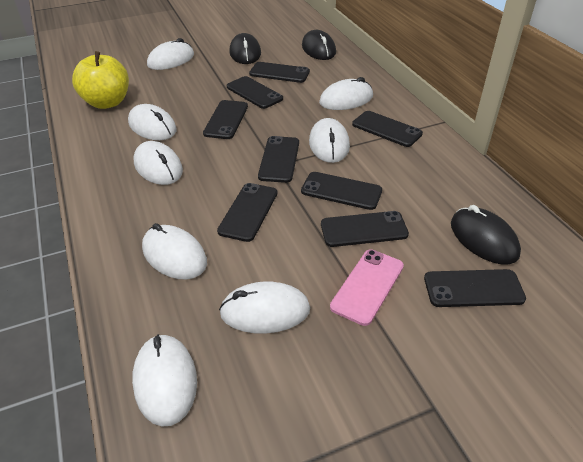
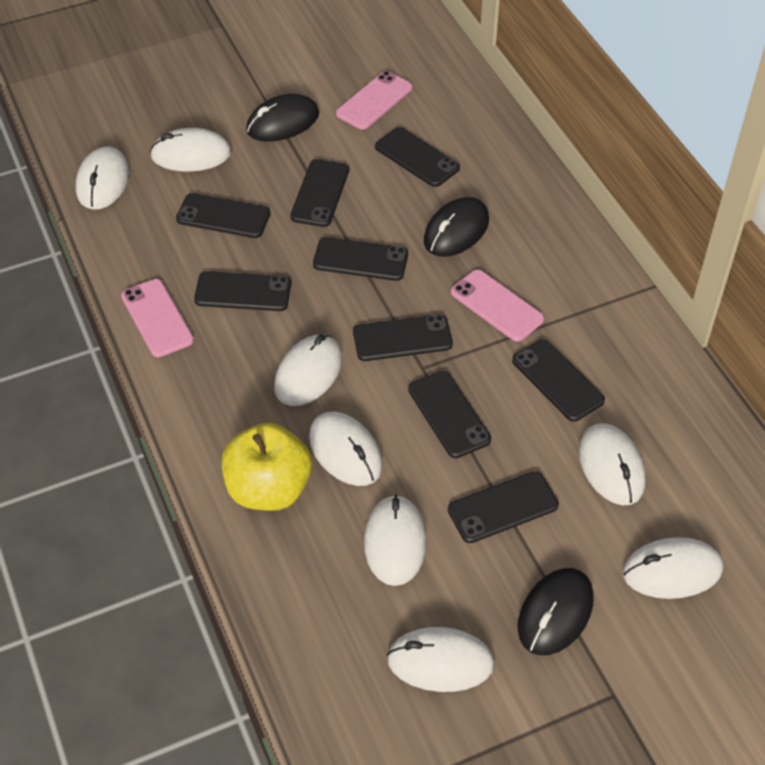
pink phone: [330,249,404,326] = 1 -> [121,279,194,357] [336,71,412,129] [451,269,544,342] = 3

